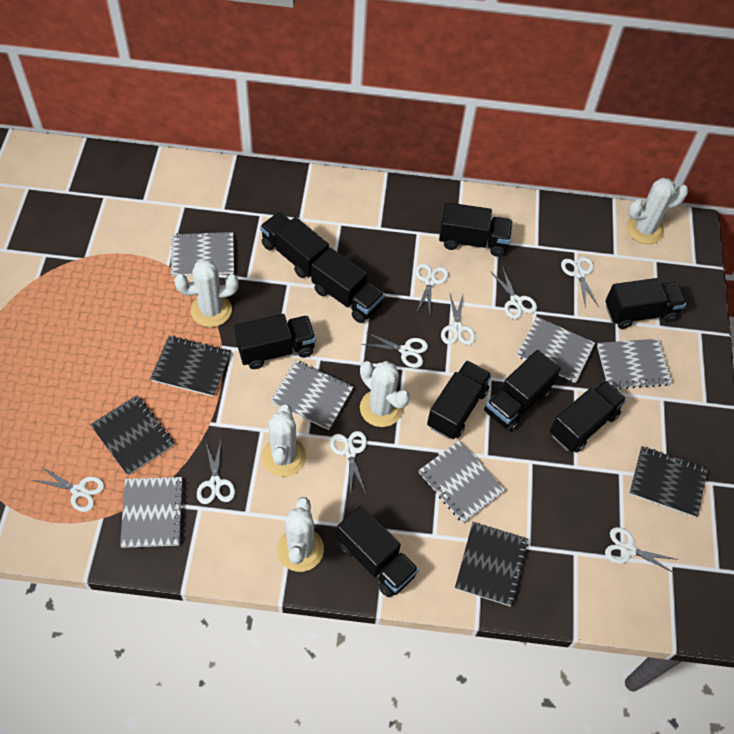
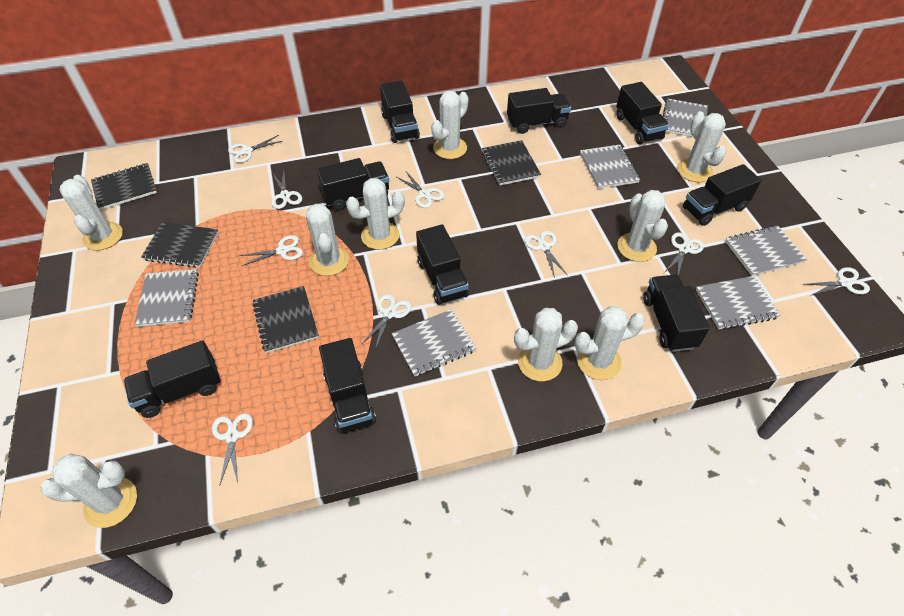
white cactus: [174,259,239,327] [262,404,306,477] [277,497,324,572] [360,361,410,427] [626,178,688,244] = 5 -> [40,454,137,528] [59,175,123,250] [306,204,349,276] [346,178,404,250] [431,91,469,159] [514,308,578,382] [574,306,645,380] [618,190,668,262] [677,111,726,182] = 9

